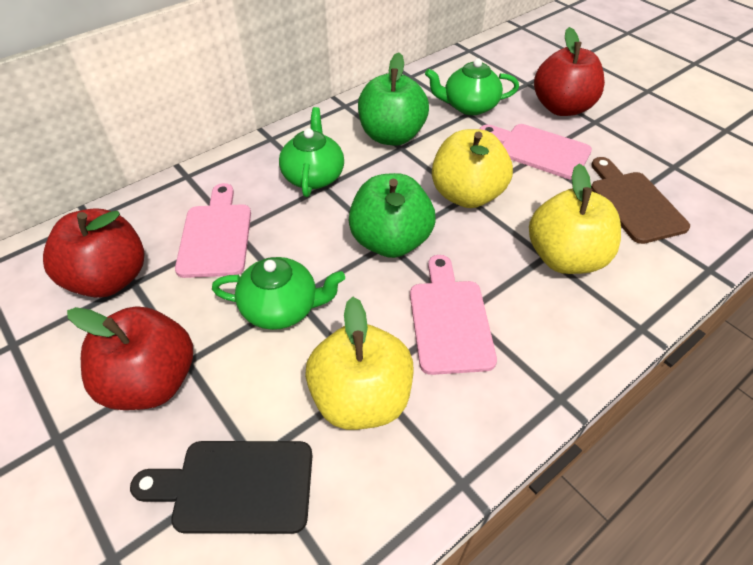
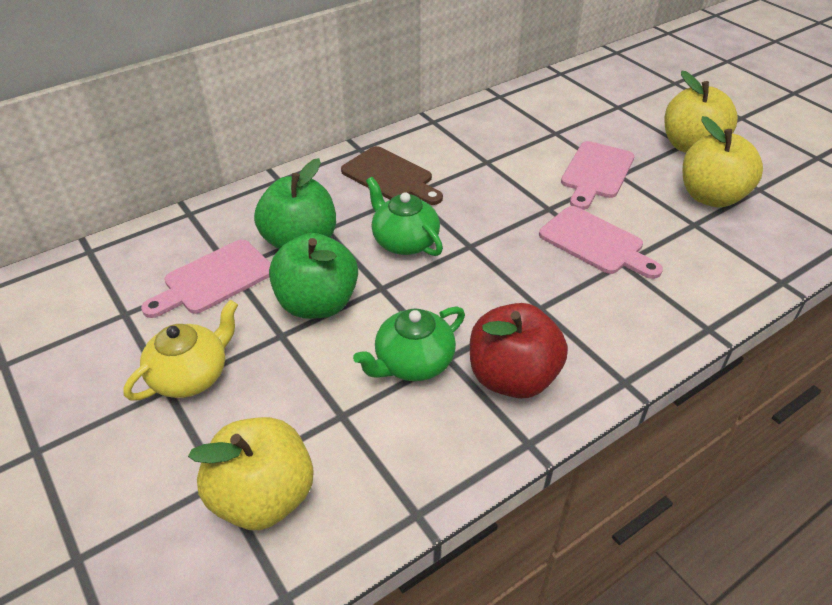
black cutting board: [130,441,312,534] = 1 -> none = 0
green teapot: [212,257,345,330] [279,107,344,197] [425,58,519,115] = 3 -> [353,307,465,381] [366,177,443,256] = 2
red apple: [43,208,144,298] [67,306,193,410] [534,27,605,116] = 3 -> [470,303,568,399] = 1
yellow teapot: none = 0 -> [124,300,238,400] = 1

